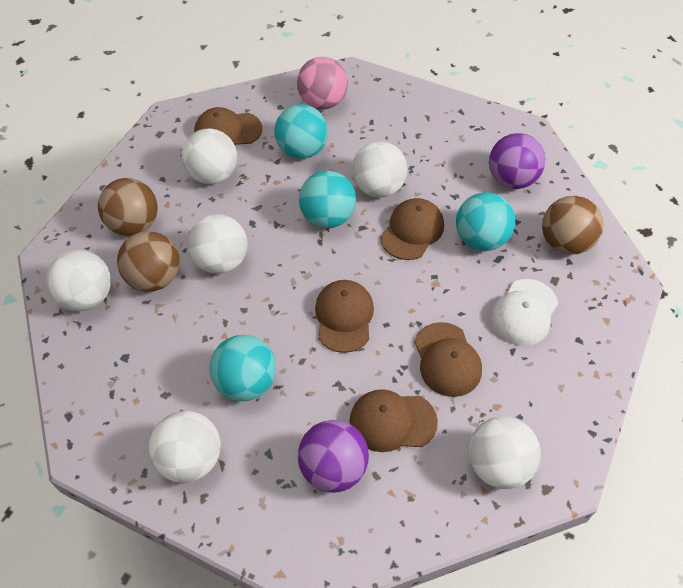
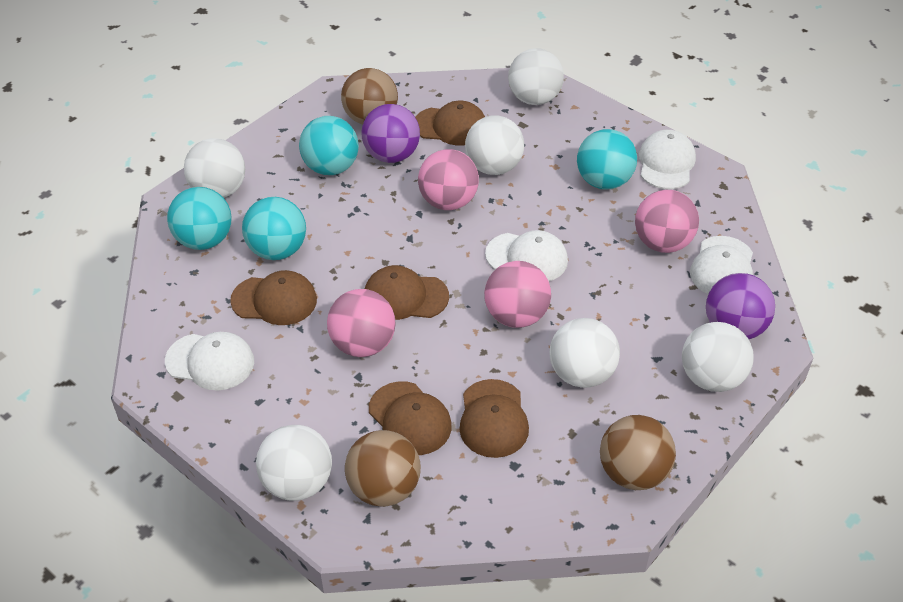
pink ball: [297,57,348,109] = 1 -> [327,289,396,357] [418,149,479,210] [484,261,551,328] [635,190,699,253] = 4
white cap: [490,279,558,346] = 1 -> [165,332,254,391] [485,230,568,281] [639,130,696,189] [690,236,753,294] = 4

